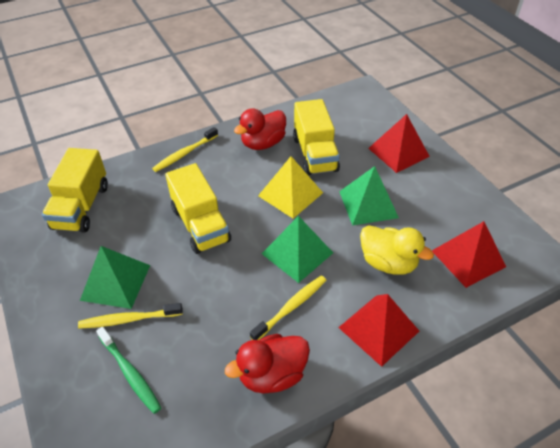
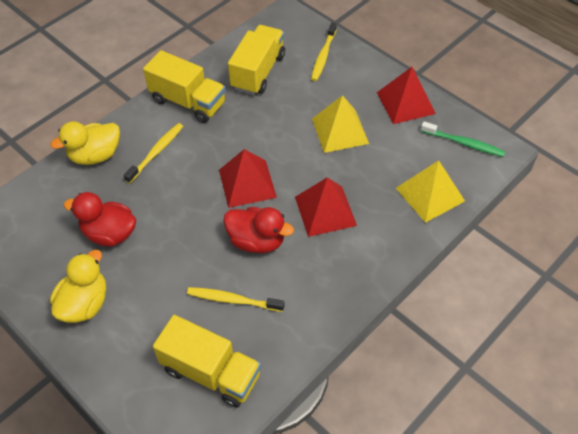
green pyramid: [80,246,150,309] [262,216,333,283] [339,166,399,226] = 3 -> none = 0
yellow duck: [360,225,434,275] = 1 -> [50,121,120,165] [50,250,106,323] = 2
yellow pyramid: [258,156,323,218] = 1 -> [312,95,369,153] [396,160,465,223] = 2

